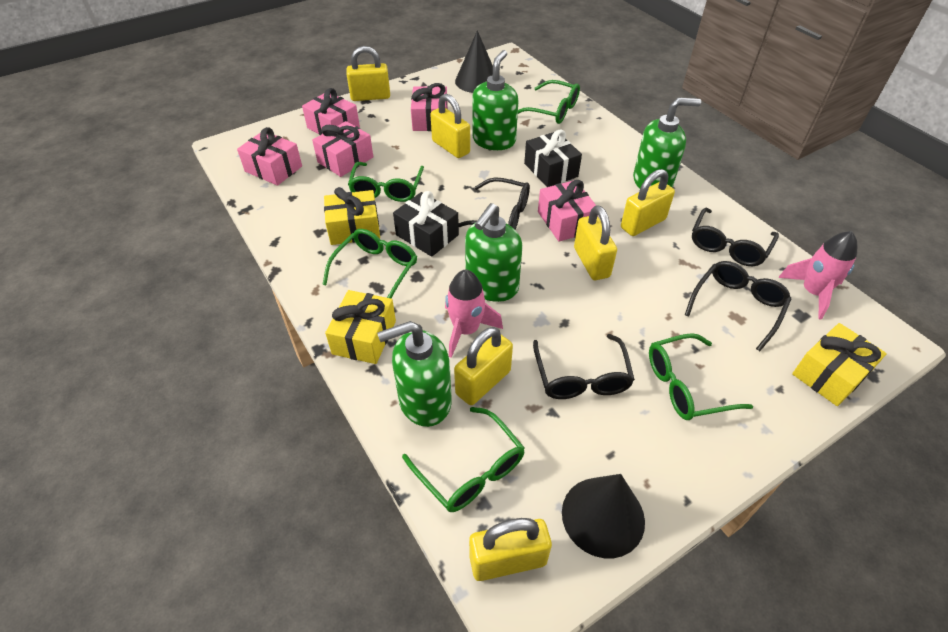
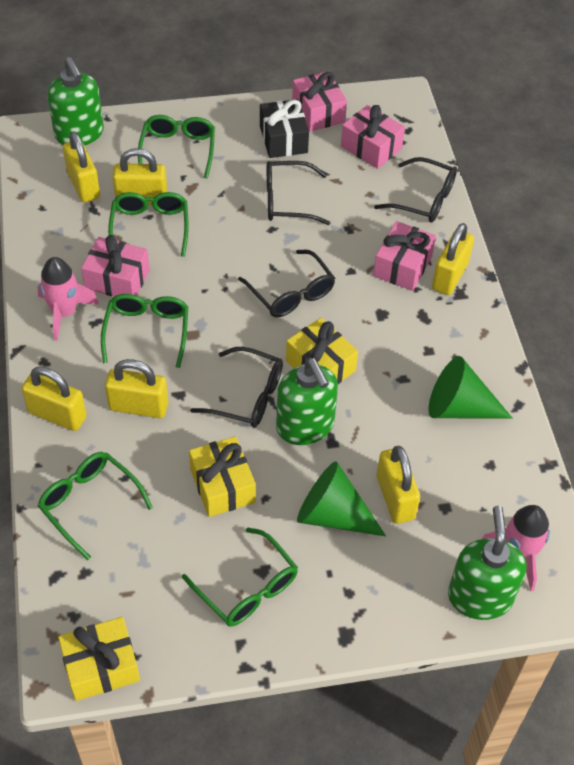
black cone: [455,30,493,93] [562,474,645,558] = 2 -> none = 0
black gift: [393,191,459,257] [524,129,582,187] = 2 -> [260,99,309,158] = 1
green cone: none = 0 -> [297,461,386,536] [428,356,513,419] = 2
green soap dispenser: [377,321,452,427] [465,203,523,302] [472,50,518,150] [633,97,701,188] = 4 -> [47,57,104,145] [276,358,338,445] [448,506,527,620] = 3
pink gift: [237,127,302,186] [302,88,360,135] [312,121,373,177] [411,83,448,131] [538,180,596,242] = 5 -> [81,235,150,297] [292,71,347,131] [341,105,405,169] [373,221,436,291] = 4

